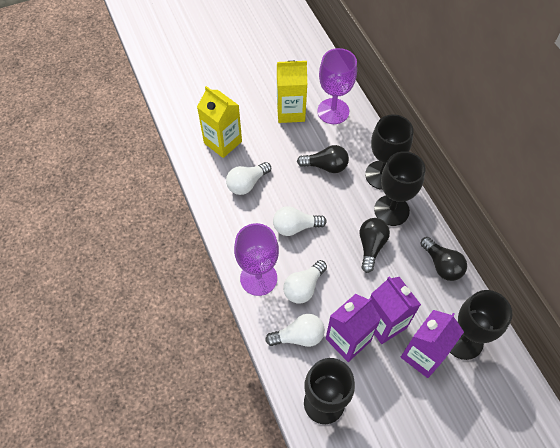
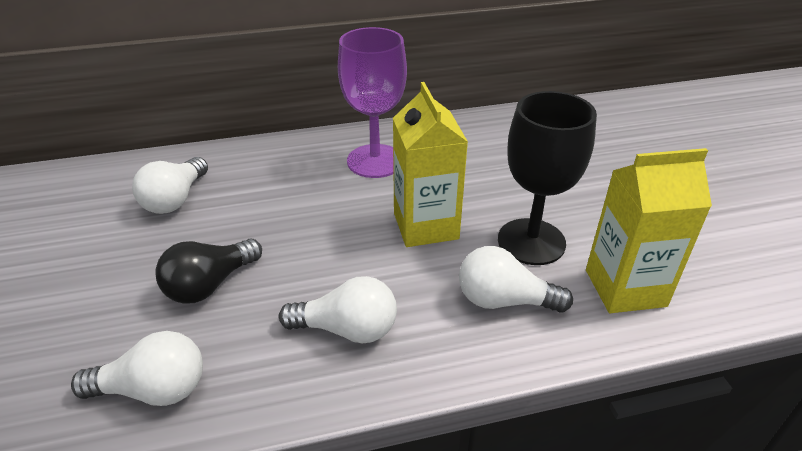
black goblet: [304,358,355,424] [365,114,414,190] [374,151,426,226] [450,290,512,360] = 4 -> [498,91,597,265] = 1
black light bulb: [297,145,349,173] [360,218,390,273] [420,237,467,281] = 3 -> [155,239,262,304] = 1
purple carton: [326,294,381,362] [370,276,421,344] [401,310,464,378] = 3 -> none = 0
purple goblet: [234,223,279,296] [317,48,357,124] = 2 -> [338,27,407,178] = 1

